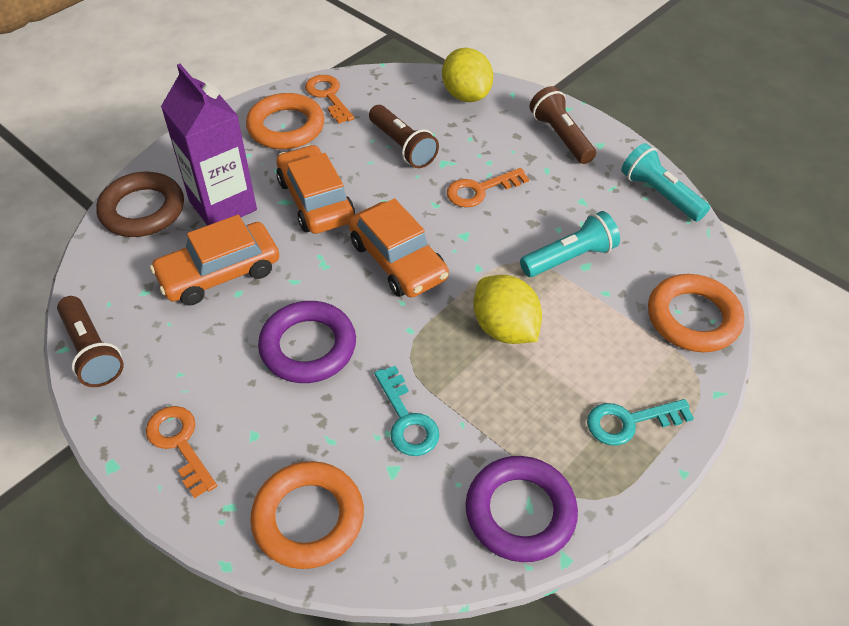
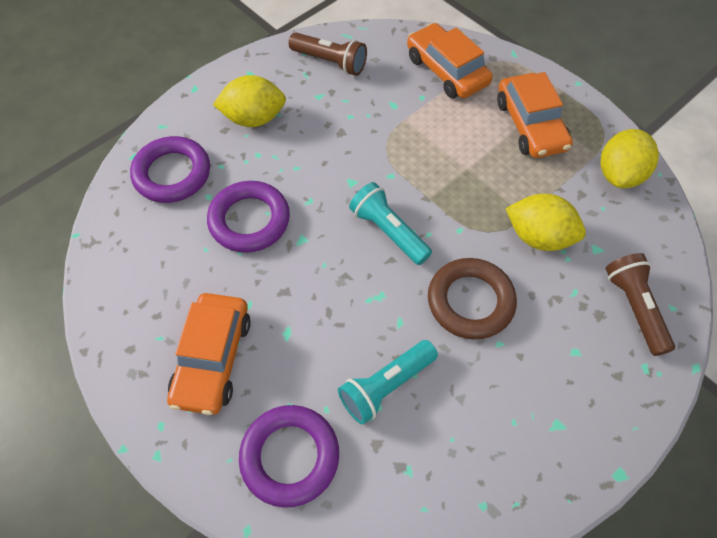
brown flashlight: [57,296,124,387] [369,105,439,168] [529,86,596,164] = 3 -> [289,33,367,76] [606,253,675,356] = 2
orange key: [146,406,217,498] [305,75,354,124] [447,168,529,207] = 3 -> none = 0
orange ring: [246,93,324,149] [250,461,364,569] [648,274,744,352] = 3 -> none = 0
purple carton: [161,64,257,226] = 1 -> none = 0
purple ring: [258,301,356,383] [466,456,578,562] = 2 -> [130,136,210,203] [207,181,290,253] [239,405,339,508] = 3
turquoise key: [374,366,439,456] [587,399,694,446] = 2 -> none = 0
yellow lemon: [442,48,493,102] [473,275,542,344] = 2 -> [213,75,286,127] [506,194,586,251] [601,129,659,188] = 3

